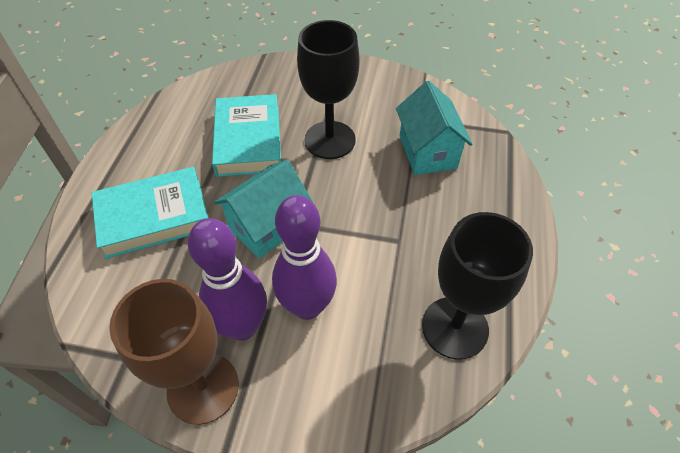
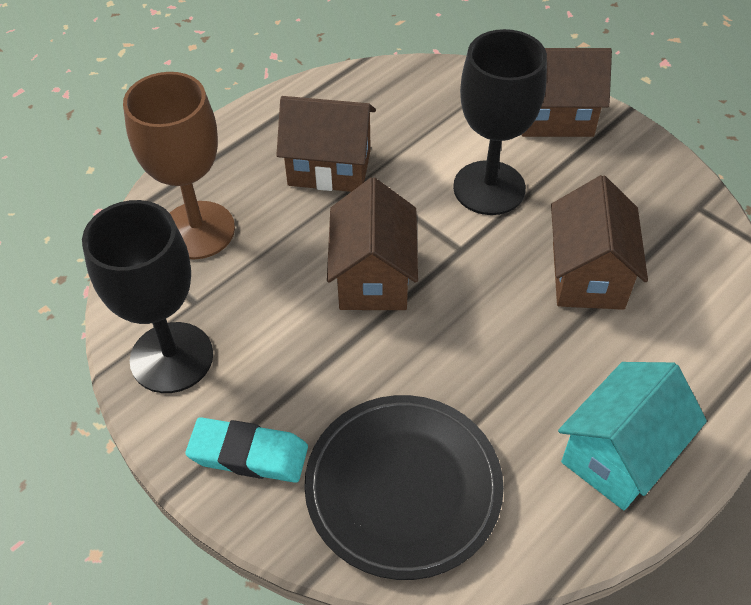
black plate: none = 0 -> [304,395,504,580] = 1
brown house: none = 0 -> [276,96,376,192] [327,177,418,310] [522,48,612,137] [551,175,648,310] = 4
purple bowling pin: [188,218,267,341] [272,195,337,320] = 2 -> none = 0
turquoise book: [92,167,208,259] [212,94,281,177] = 2 -> none = 0
turquoise eraser: none = 0 -> [185,417,308,483] = 1
turquoise house: [214,160,313,259] [396,81,473,175] = 2 -> [558,362,707,510] = 1

